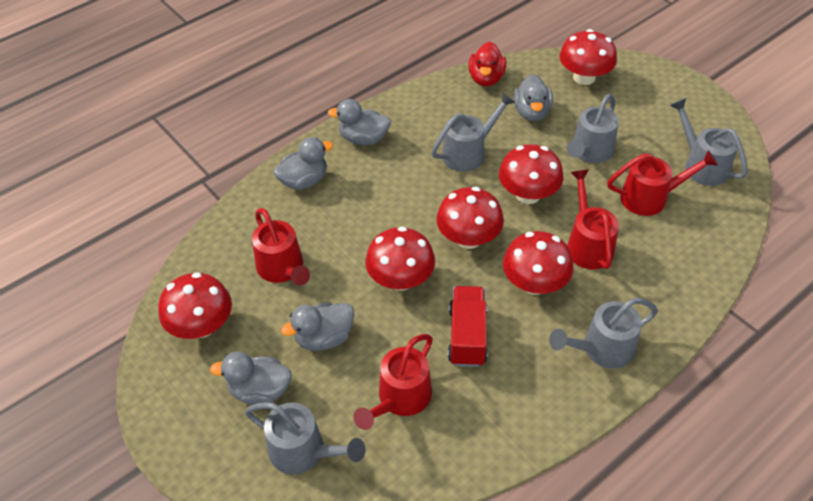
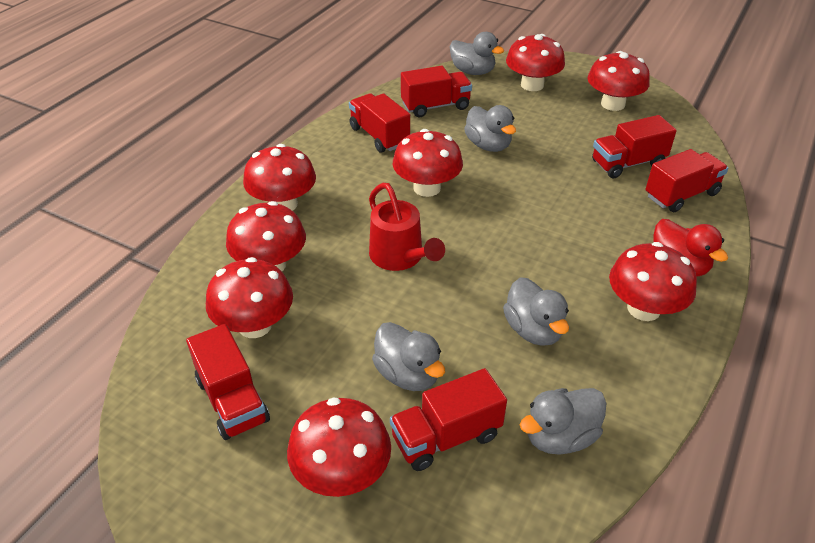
grey watering can: [245,402,365,475] [431,92,515,172] [549,298,658,368] [567,94,619,163] [670,98,748,186] = 5 -> none = 0
red mushroom: [158,272,232,339] [365,226,435,291] [436,187,504,249] [499,144,563,204] [503,231,573,295] [559,29,617,85] = 6 -> [206,257,293,338] [226,201,306,271] [243,144,316,211] [287,397,391,497] [393,129,463,197] [506,34,565,91] [587,51,650,111] [609,242,697,321] = 8
red truck: [448,286,488,367] = 1 -> [186,324,270,440] [349,93,410,153] [390,368,507,471] [401,66,472,117] [592,115,677,178] [645,149,728,212] = 6
red watering can: [252,208,310,285] [354,334,433,430] [567,170,619,269] [607,150,718,216] = 4 -> [369,183,445,271] = 1

